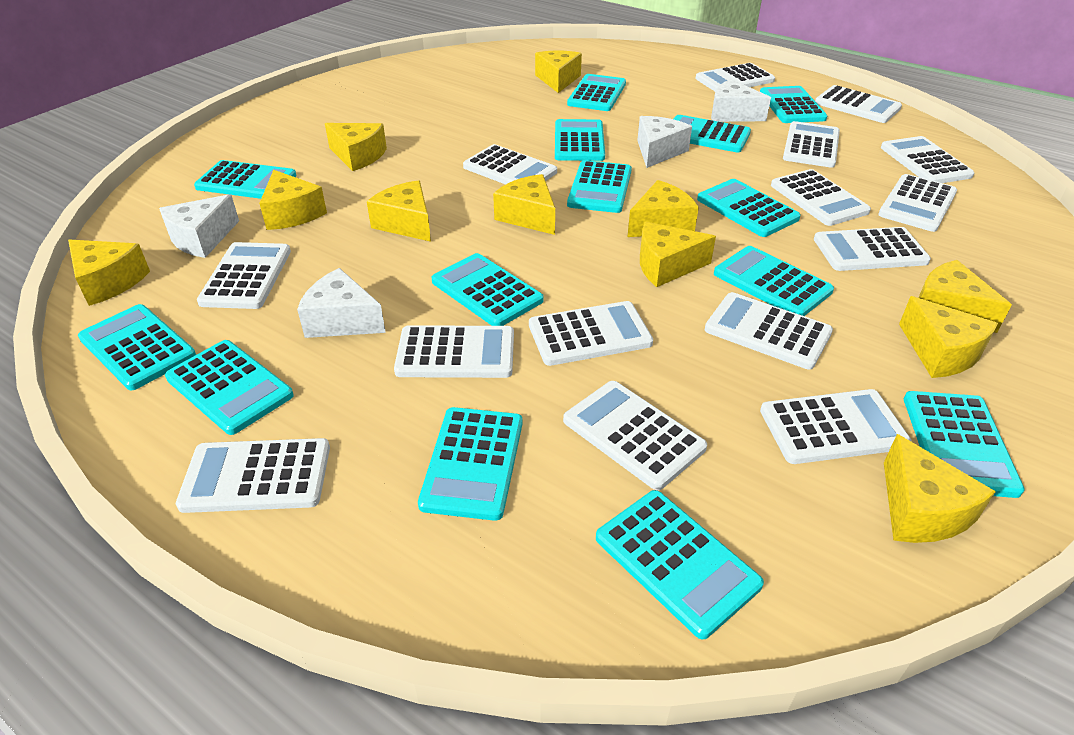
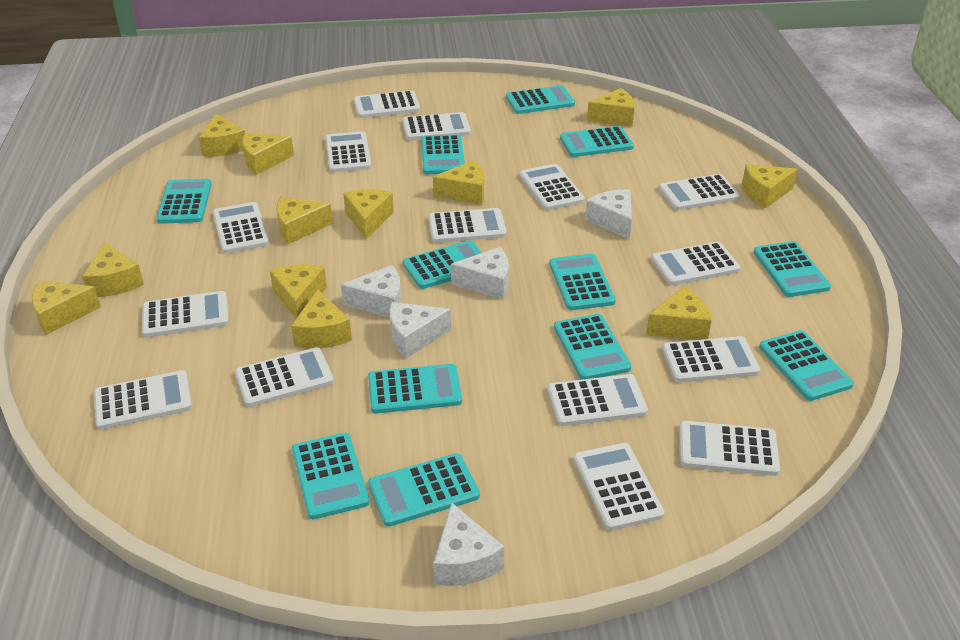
turquoise calculator: [78,304,196,391] [165,340,294,435] [194,160,296,199] [418,407,522,521] [431,253,544,326] [555,119,605,161] [567,74,626,111] [567,160,632,213] [596,490,764,639] [674,115,751,152] [697,179,801,237] [714,246,834,316] [760,86,827,123] [904,391,1025,498] = 14 -> [156,179,212,224] [292,433,370,519] [368,364,462,414] [368,453,480,527] [403,240,482,289] [421,134,465,175] [506,85,575,114] [549,254,616,310] [554,314,631,380] [560,126,634,157] [753,241,831,297] [759,330,854,401] = 12
white cheese: [159,194,239,258] [297,268,386,338] [637,116,692,168] [711,79,771,122] = 4 -> [341,265,401,318] [389,302,451,358] [433,502,504,586] [451,247,509,300] [585,189,632,239] = 5
yellow cheese: [68,240,150,306] [259,170,327,230] [325,123,387,171] [367,180,431,242] [493,174,555,235] [535,51,582,93] [628,180,699,237] [640,222,716,287] [884,434,996,543] [899,296,998,378] [919,260,1012,333] = 11 -> [32,280,101,335] [82,242,144,297] [199,114,245,157] [242,133,294,175] [270,264,327,319] [276,197,333,244] [291,289,352,349] [343,189,394,239] [433,160,484,205] [587,88,635,127] [646,287,712,340] [742,164,798,209] = 12

